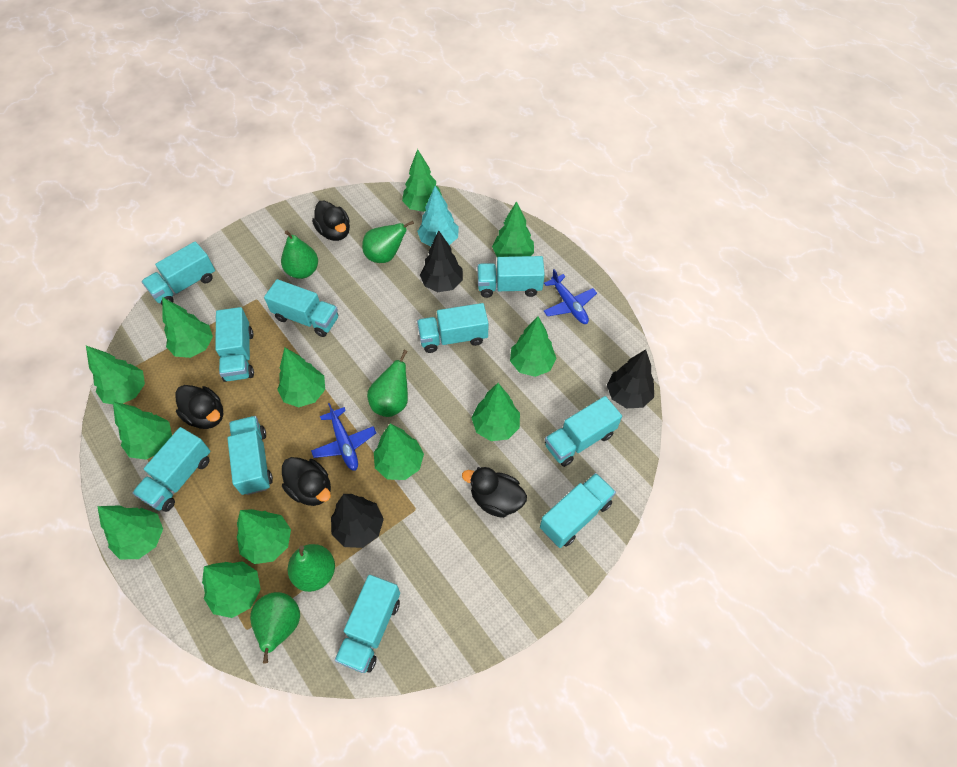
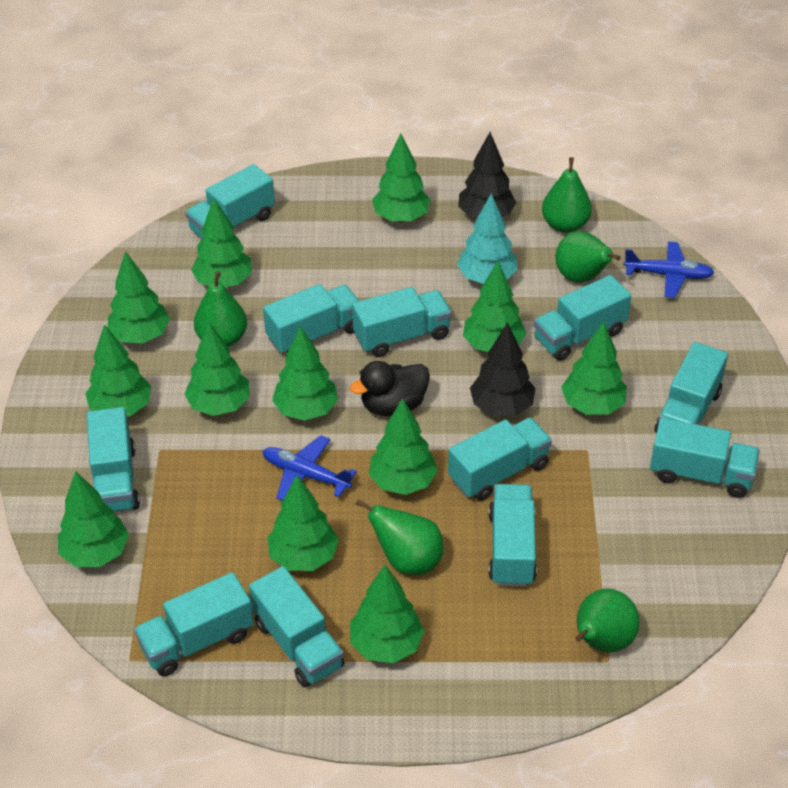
black duck: [176,385,223,429] [282,457,331,506] [312,201,350,241] [462,467,527,518] = 4 -> [350,361,430,416] = 1
black tree: [331,494,384,548] [420,230,463,292] [607,349,654,408] = 3 -> [458,132,516,219] [470,322,536,416] = 2
turquoise truck: [132,427,211,512] [141,242,215,305] [215,307,254,382] [227,416,273,495] [264,279,338,337] [335,575,400,673] [417,303,488,353] [477,256,545,298] [540,473,616,548] [545,396,622,467] = 10 -> [87,407,140,512] [134,572,254,676] [185,164,275,239] [249,566,345,687] [263,284,359,354] [352,287,452,357] [448,417,552,501] [488,484,537,587] [534,275,631,361] [650,418,760,498] [655,342,728,433] = 11

